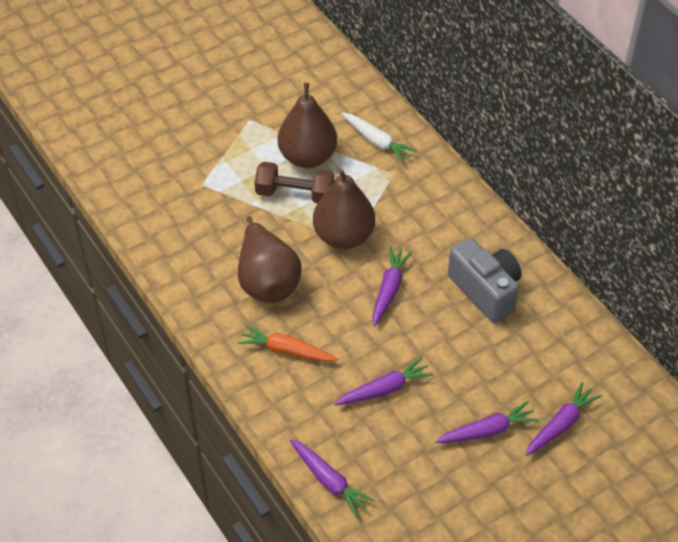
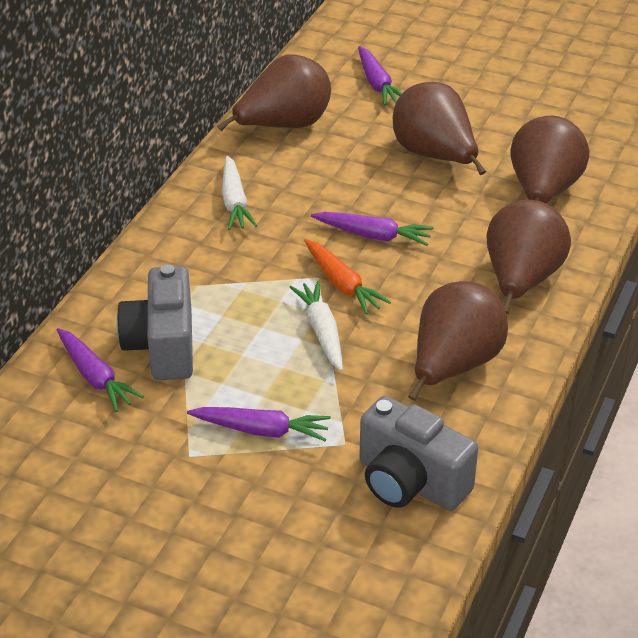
brown dumbbell: [255,162,334,203] = 1 -> none = 0
brown pear: [238,216,302,303] [278,83,337,168] [313,168,375,249] = 3 -> [217,55,331,131] [393,82,486,175] [408,281,508,401] [487,200,571,314] [510,116,589,204] = 5
grey camera: [448,238,522,323] = 1 -> [117,264,193,380] [359,396,478,511] = 2
purple carrot: [290,439,375,517] [335,357,433,405] [372,247,412,326] [436,401,539,443] [526,382,602,456] = 5 -> [57,328,144,412] [187,407,331,441] [311,212,434,246] [358,46,402,105] = 4
white carrot: [341,112,417,163] = 1 -> [222,156,257,230] [290,281,343,371] = 2

